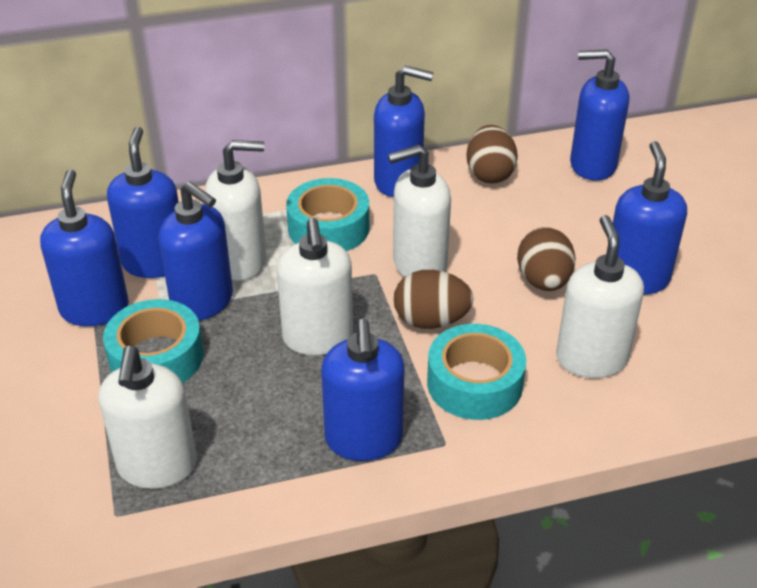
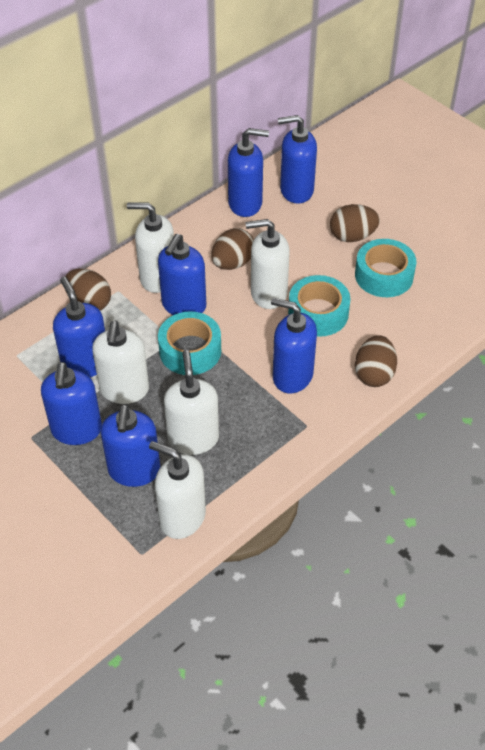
brown egg: [394,270,474,329] [466,125,518,184] [517,227,575,291] = 3 -> [65,269,111,311] [211,228,254,270] [330,204,380,242] [355,335,397,387] = 4

